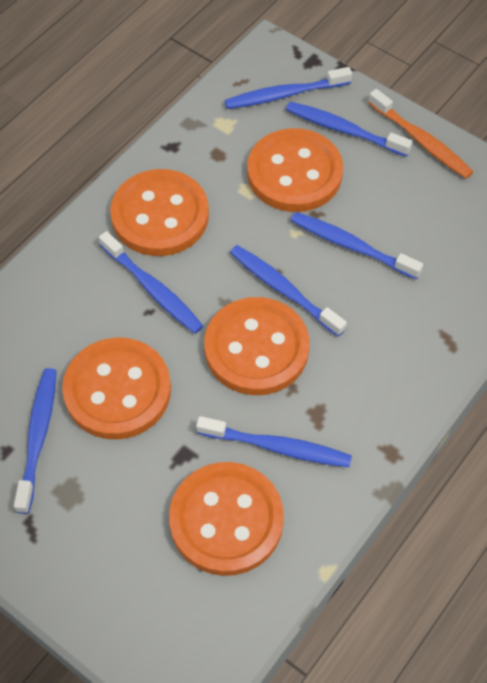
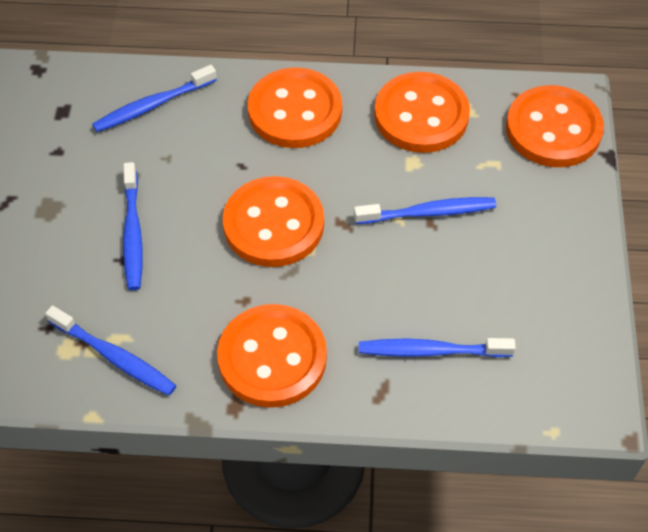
blue toothbrush: [14,368,57,514] [99,231,203,334] [196,416,352,467] [224,67,352,109] [230,245,347,337] [286,102,412,157] [291,212,423,280] = 7 -> [45,305,177,396] [92,65,217,132] [123,162,143,290] [354,197,496,224] [359,338,516,357] = 5
orange toothbrush: [368,89,473,179] = 1 -> none = 0

